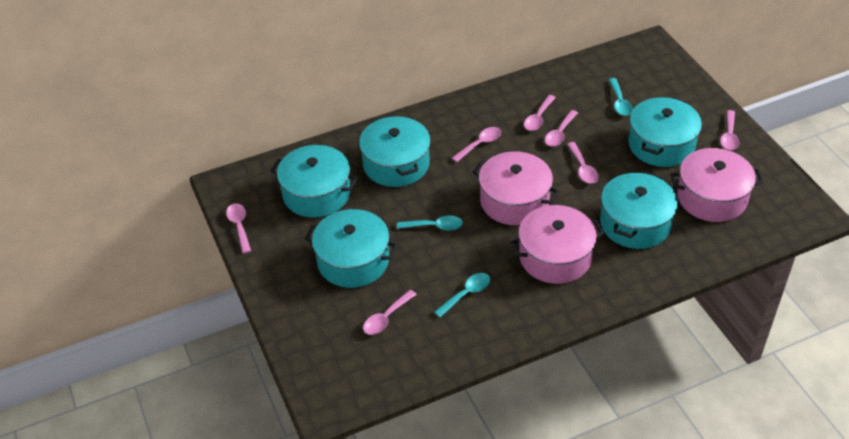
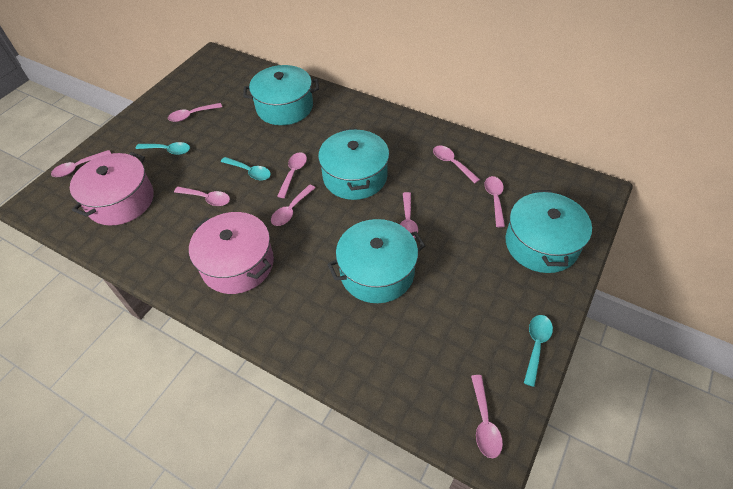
pink pot: [472,152,560,225] [510,205,604,284] [670,148,763,222] = 3 -> [70,152,154,225] [189,212,274,294] = 2
pink spoon: [226,203,251,254] [363,290,417,335] [452,127,501,162] [524,95,556,131] [545,110,578,147] [567,142,598,183] [720,110,739,150] = 7 -> [51,150,111,177] [168,103,222,122] [174,187,230,206] [271,184,315,226] [277,152,307,198] [400,192,418,239] [433,145,480,184] [471,375,503,458] [485,176,505,227] = 9
turquoise pot: [270,145,358,218] [304,209,398,288] [359,115,431,187] [600,172,678,249] [628,97,702,167] = 5 -> [243,65,319,125] [318,128,389,200] [327,219,425,303] [506,190,592,273] = 4

